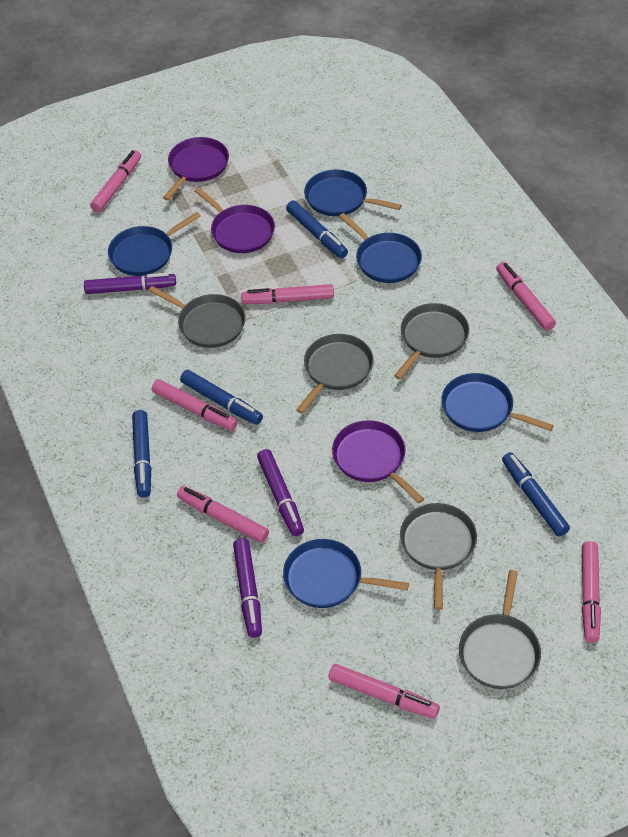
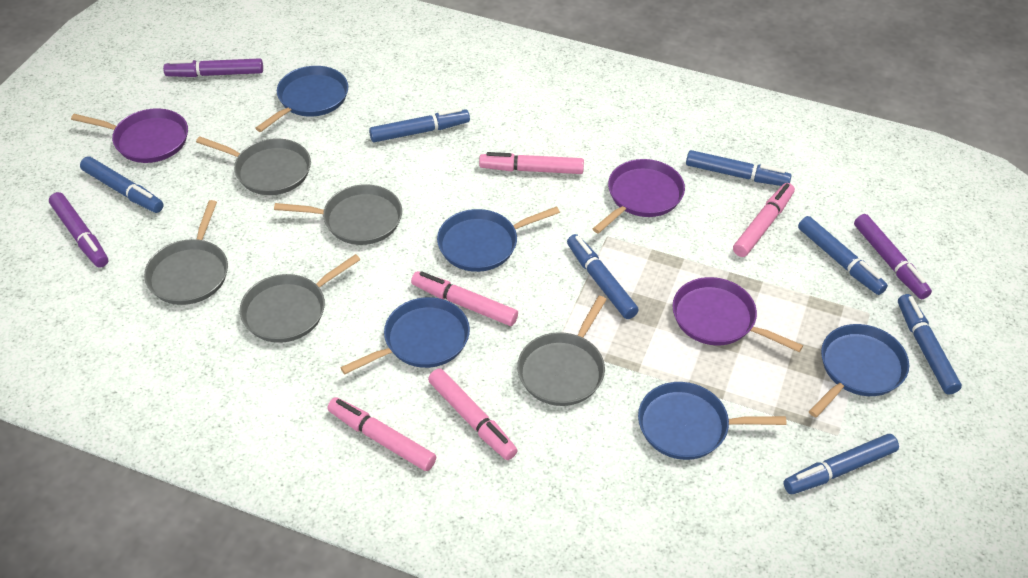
blue marker: [132,410,151,498] [180,370,263,425] [286,200,348,258] [502,452,570,536] = 4 -> [80,156,164,213] [369,108,470,142] [567,234,639,319] [686,150,792,186] [784,434,899,494] [798,216,888,295] [898,294,962,394] = 7
pink marker: [90,150,141,212] [152,379,238,431] [177,486,269,543] [241,284,334,304] [329,664,440,719] [496,262,556,331] [582,541,601,643] = 7 -> [327,397,436,471] [411,271,518,326] [428,368,518,460] [479,152,584,174] [733,183,795,257] = 5

